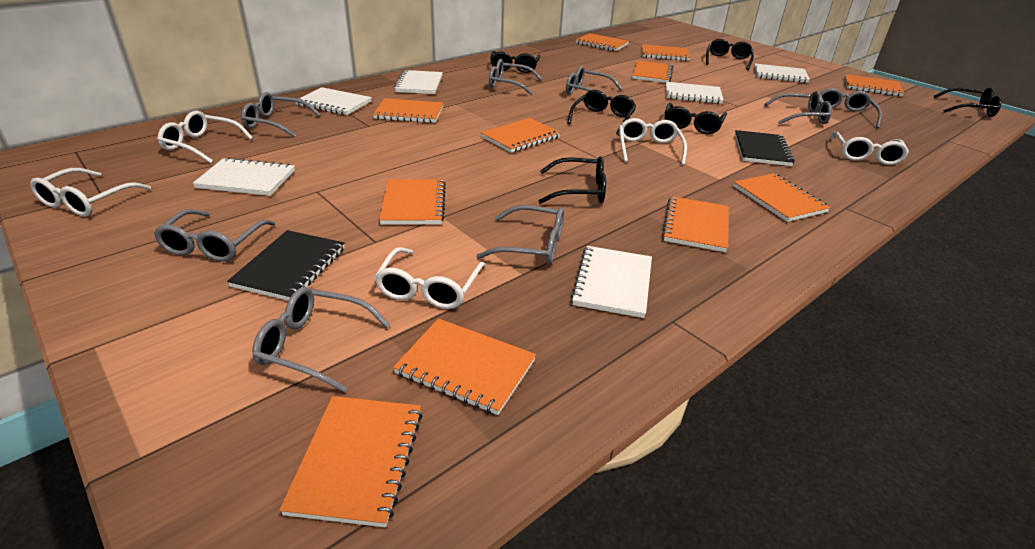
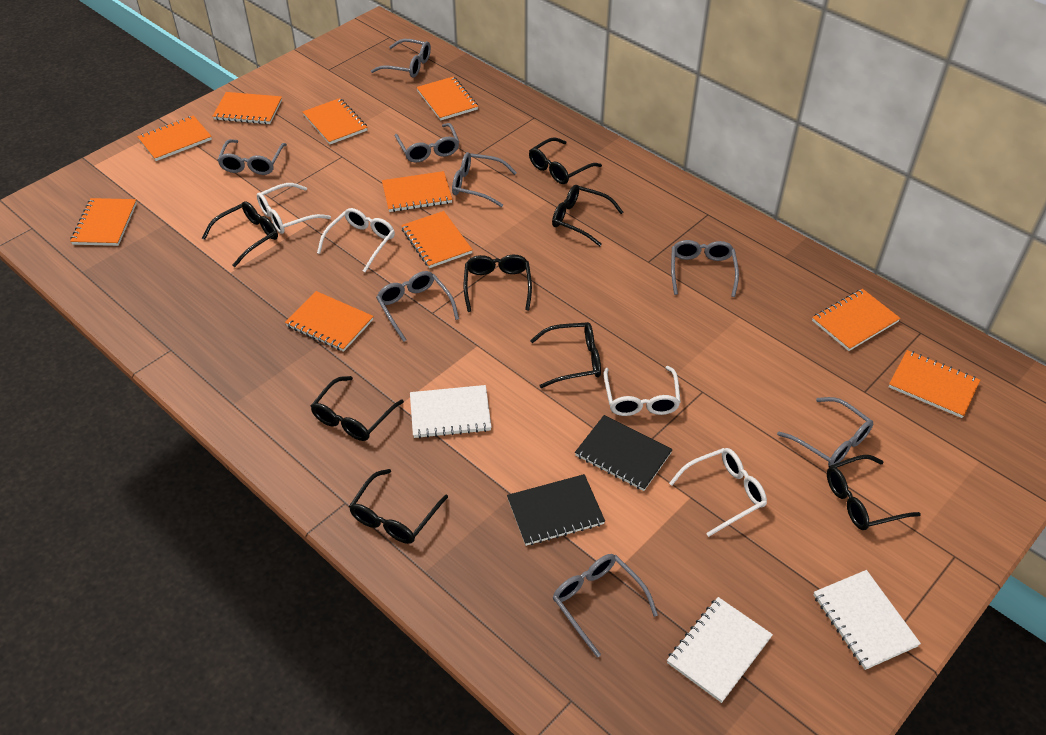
black glasses: [490,51,540,73] [539,156,606,204] [568,90,636,135] [664,103,727,134] [706,39,754,70] [934,87,1002,117] = 6 -> [202,201,278,267] [311,376,404,441] [349,469,448,544] [464,255,532,312] [529,138,602,184] [530,322,601,388] [552,185,623,246] [827,455,921,530] = 8
orange notebook: [279,396,422,527] [373,98,443,123] [379,179,446,225] [393,318,536,415] [481,118,561,153] [576,33,629,51] [632,60,673,83] [641,44,690,61] [662,196,729,252] [733,173,831,222] [844,74,904,96] = 11 -> [70,198,137,246] [137,115,212,161] [213,92,282,124] [285,291,374,352] [303,98,368,144] [382,171,452,212] [401,211,473,268] [416,76,478,121] [812,289,901,351] [889,350,980,418] = 10
white glasses: [30,168,151,216] [157,111,253,163] [374,247,485,309] [619,118,687,165] [830,131,909,165] = 5 -> [257,183,331,234] [317,208,395,273] [604,366,681,416] [669,448,767,537] = 4
white notebook: [193,157,295,196] [296,87,372,115] [394,70,443,94] [571,246,652,318] [666,82,724,104] [754,63,810,83] = 6 -> [410,385,492,438] [667,597,773,703] [814,570,921,670] = 3

